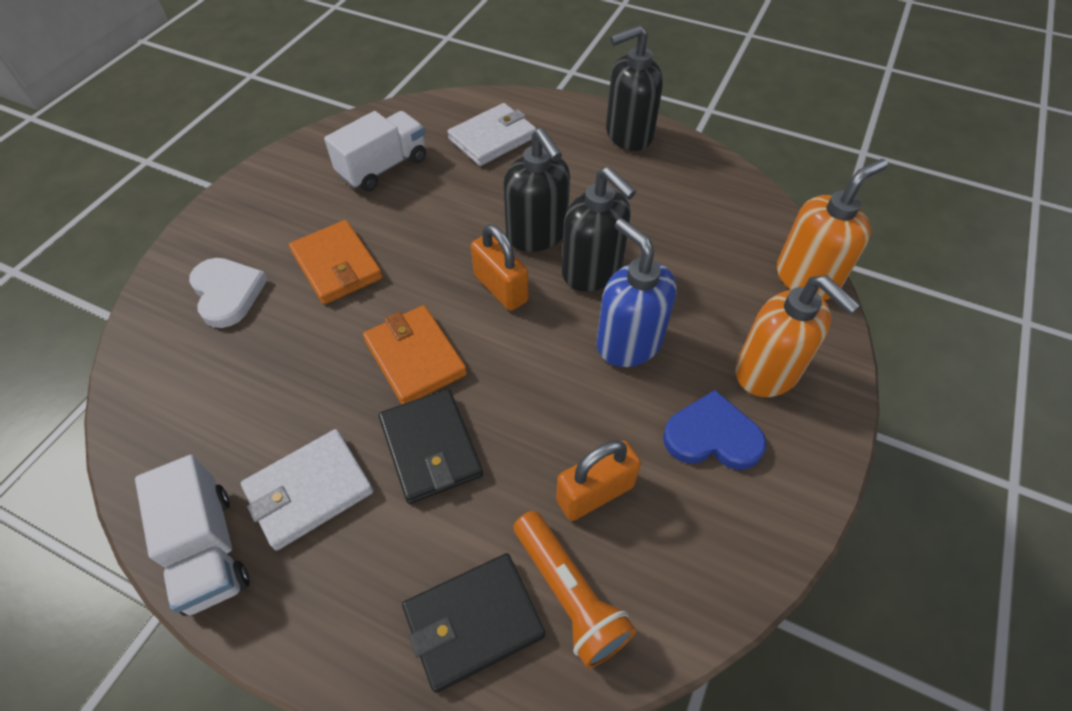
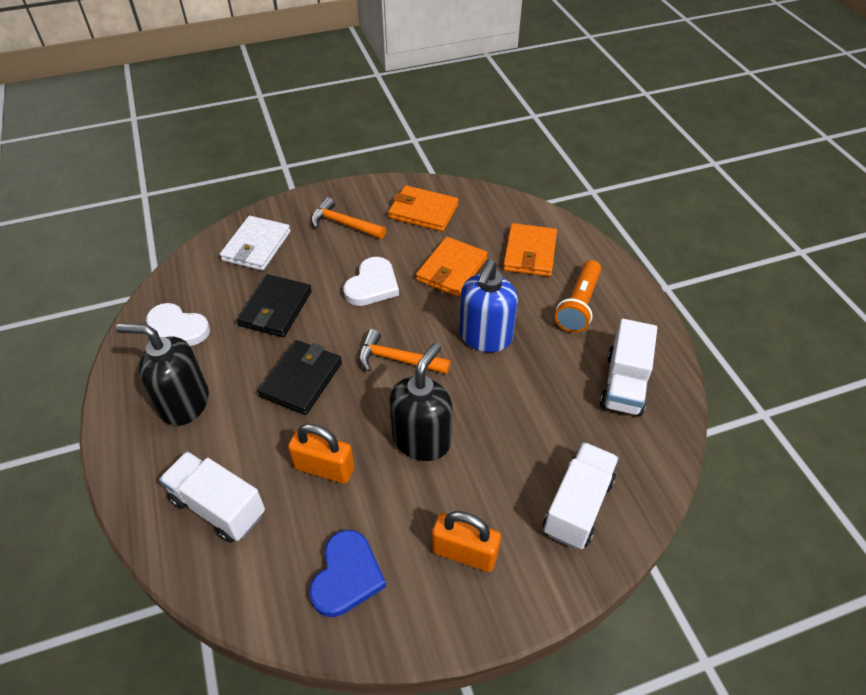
black soap dispenser: [503,128,570,252] [562,166,636,292] [606,25,663,151] = 3 -> [116,324,209,426] [389,343,452,461] = 2
orange hammer: none = 0 -> [311,197,386,239] [359,329,451,374] = 2
orange soap dispenser: [735,275,860,397] [777,159,888,300] = 2 -> none = 0
orange wallet: [289,220,383,304] [363,305,467,404] = 2 -> [388,185,458,231] [416,237,487,297] [503,223,557,277] = 3
white heart: [189,258,268,328] = 1 -> [146,303,210,346] [343,257,399,306] = 2
white truck: [135,455,249,616] [324,111,426,191] = 2 -> [159,451,265,543] [543,442,619,549] [600,319,657,417] = 3
white wallet: [241,429,373,551] [447,103,537,166] = 2 -> [220,216,291,271] = 1

